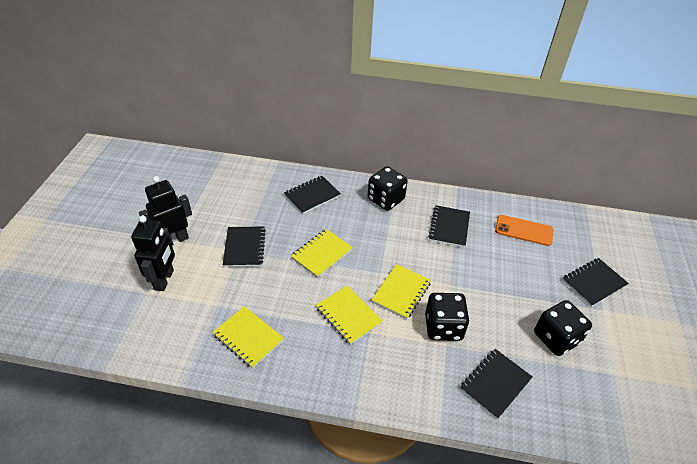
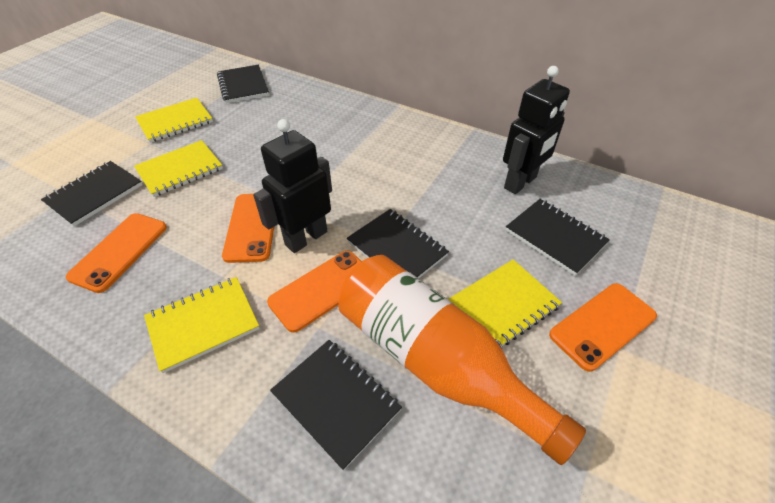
black dice: [368,166,408,211] [425,293,469,341] [534,300,592,356] = 3 -> none = 0
orange bottle: none = 0 -> [338,255,586,465] = 1
orange phone: [495,215,553,246] = 1 -> [66,213,167,293] [222,194,274,263] [267,251,362,333] [549,283,657,372] = 4

